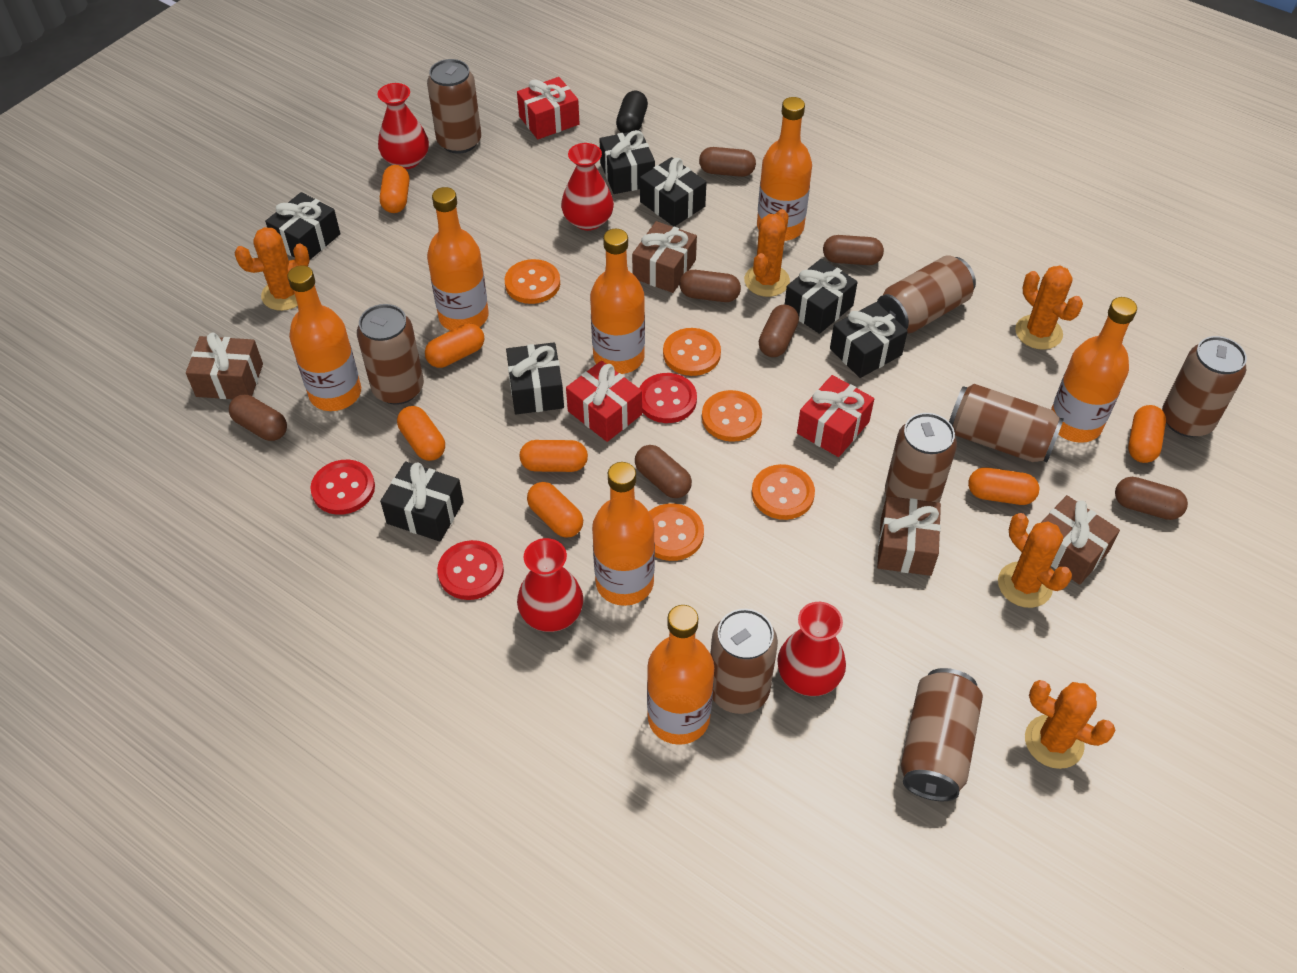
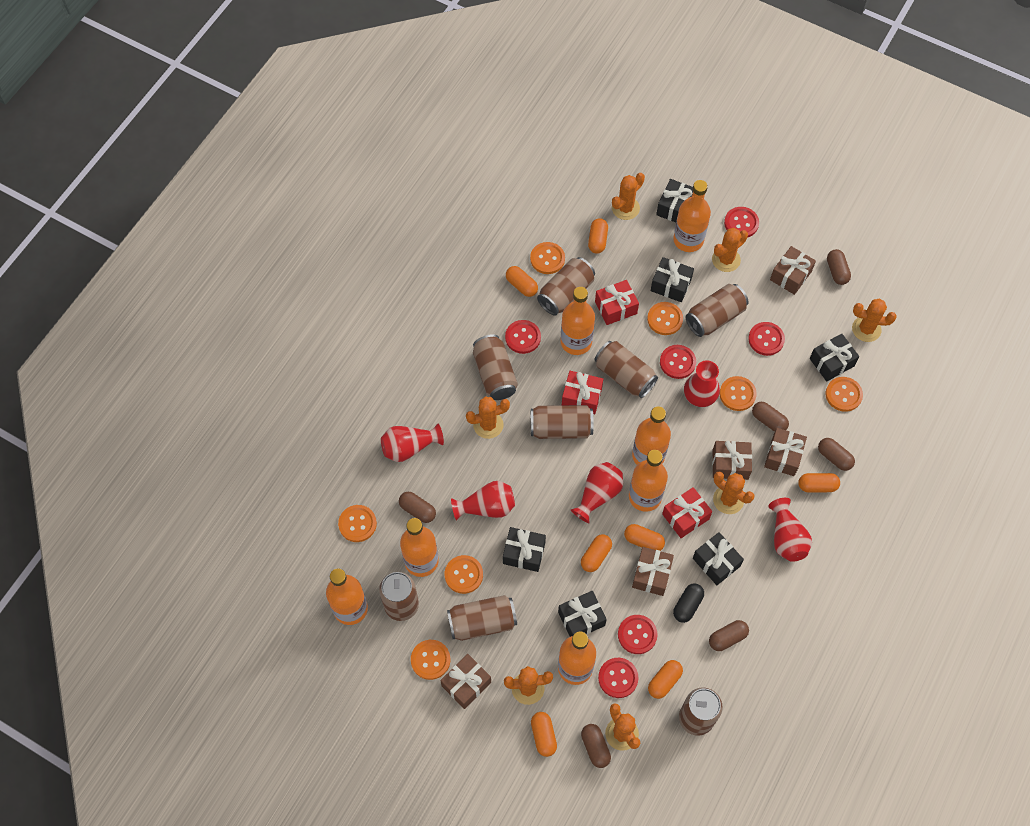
black gift: [265,192,340,260] [380,461,464,542] [506,342,564,414] [599,130,655,194] [640,157,706,227] [785,258,858,334] [830,302,908,378] = 7 -> [503,527,546,572] [558,591,607,637] [651,257,694,302] [656,179,693,223] [693,532,744,585] [810,334,859,381] = 6
brown capsule: [229,395,287,441] [635,445,692,498] [680,270,741,302] [699,147,756,177] [759,304,799,357] [823,235,884,265] [1115,477,1188,520] = 7 -> [399,492,436,523] [581,724,611,768] [709,620,749,651] [752,402,789,432] [818,438,855,471] [827,249,851,285] = 6
brown gift: [186,332,263,399] [632,221,697,293] [877,496,941,576] [1041,495,1120,585] = 4 -> [440,654,491,709] [632,547,674,596] [712,441,752,480] [764,428,807,476] [770,246,816,295] = 5
orange button: [505,259,560,304] [649,503,704,561] [663,328,721,376] [702,390,762,442] [752,464,815,520] = 5 -> [338,505,377,542] [411,640,450,680] [445,555,483,594] [530,242,565,274] [647,302,683,335] [720,376,757,411] [825,377,863,412] = 7
orange cactus: [235,227,310,311] [744,209,790,297] [998,513,1072,608] [1015,266,1083,350] [1025,680,1115,769] = 5 -> [466,397,510,439] [504,666,553,705] [605,703,640,751] [612,173,645,220] [712,228,748,272] [713,471,754,514] [852,299,897,342] = 7
red button: [310,460,375,515] [437,540,504,600] [639,373,697,423] = 3 -> [505,320,541,354] [598,658,639,698] [618,615,658,654] [660,345,696,379] [724,207,759,238] [748,322,785,356] = 6
red vase: [378,83,429,169] [517,538,583,632] [561,143,614,231] [777,602,846,696] = 4 -> [381,424,444,462] [451,481,515,521] [571,462,623,523] [684,360,720,407] [768,498,812,562] = 5

